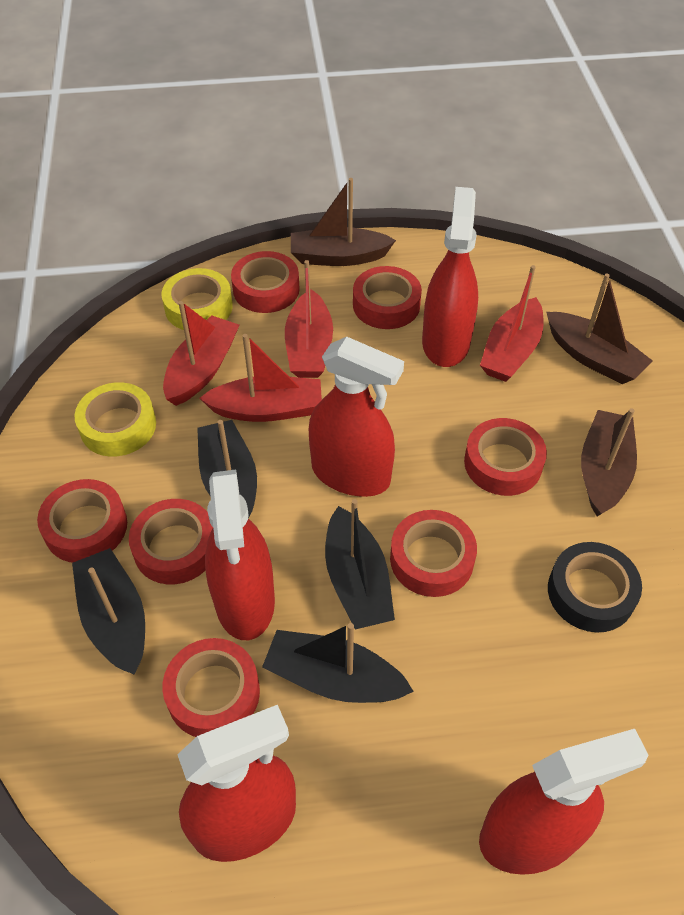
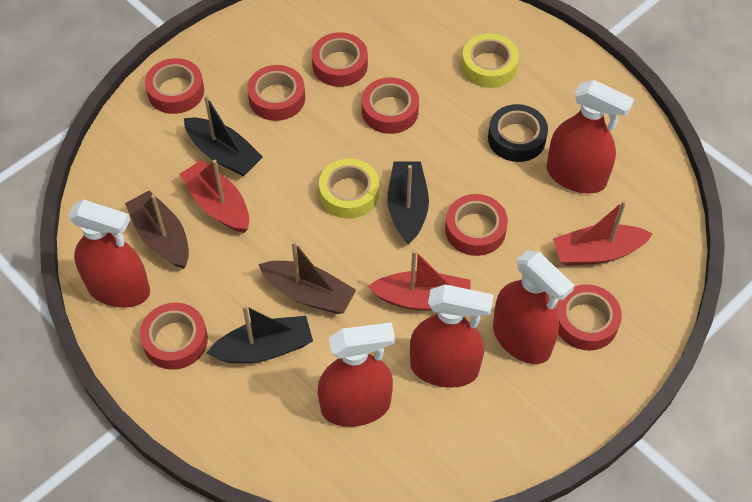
black boat: [72,548,145,675] [197,420,257,518] [262,623,414,703] [325,499,395,629] = 4 -> [184,95,263,177] [207,305,313,363] [387,161,429,245] = 3
brown boat: [291,178,396,266] [547,273,653,384] [581,408,637,517] = 3 -> [125,190,189,269] [258,241,356,314] = 2
red boat: [163,301,239,406] [200,334,322,422] [285,260,333,378] [480,265,543,382] = 4 -> [179,160,249,233] [368,250,471,311] [553,200,653,266] = 3

